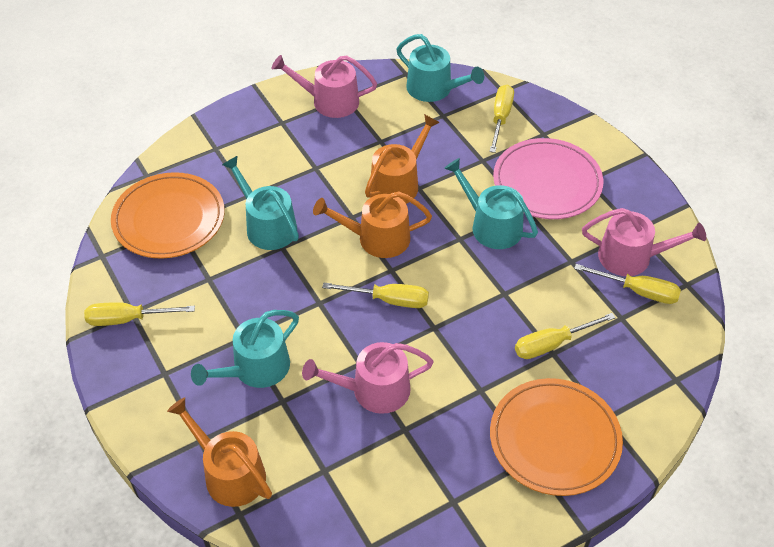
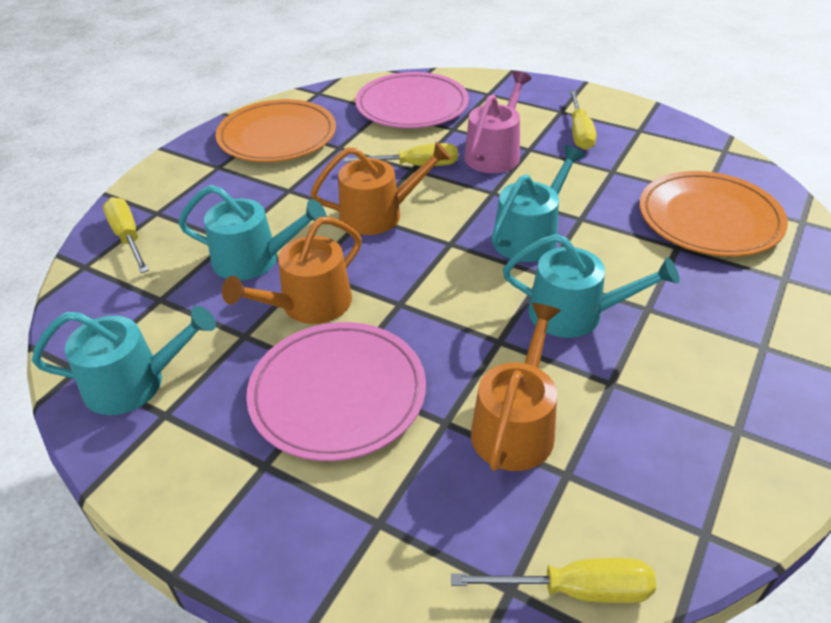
pink plate: [493,138,603,219] = 1 -> [246,322,426,461] [355,72,469,128] = 2
pink watering can: [272,55,377,118] [302,342,433,414] [582,208,706,276] = 3 -> [464,71,531,173] = 1
yellow screwdriver: [84,302,195,326] [322,283,429,308] [489,85,514,153] [515,313,616,359] [574,264,681,304] = 5 -> [103,197,149,273] [344,143,458,166] [451,558,656,603] [570,90,596,150] = 4

